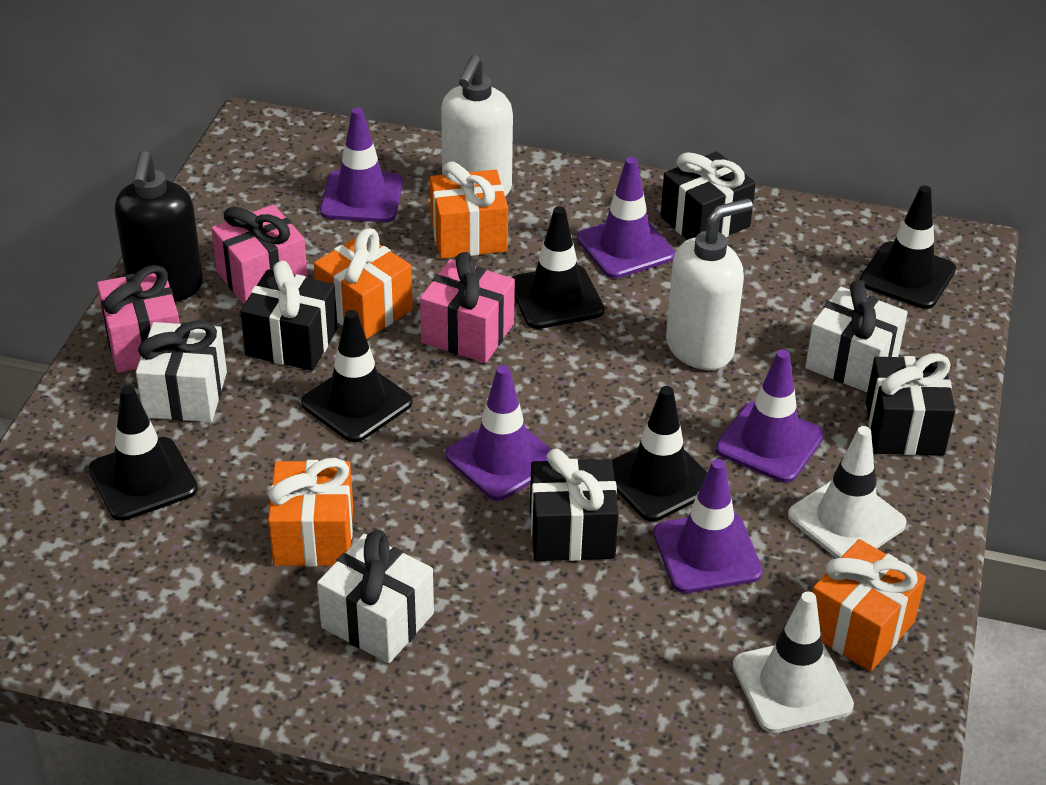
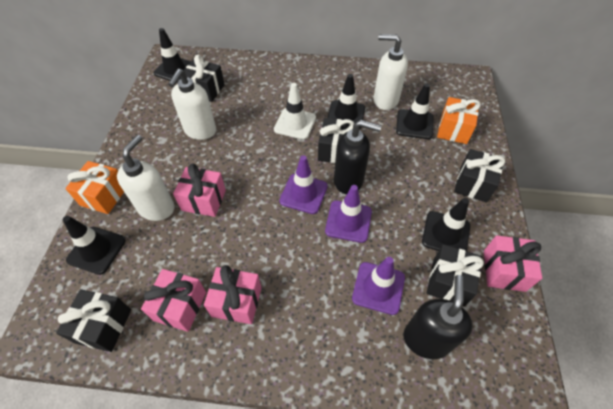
black gift: [240,261,338,371] [530,449,619,561] [660,151,756,240] [866,353,956,455] = 4 -> [56,289,131,352] [184,55,225,102] [318,118,355,163] [427,244,484,306] [454,149,505,203] = 5
black soap dispenser: [115,151,203,302] = 1 -> [334,120,382,194] [404,275,473,359] = 2
orange gift: [268,458,353,567] [314,228,413,339] [430,161,508,259] [812,539,926,671] = 4 -> [65,161,124,214] [437,97,481,144] = 2
pink gift: [97,265,180,373] [211,205,308,304] [420,252,515,363] = 3 -> [141,269,206,332] [173,163,226,217] [204,265,261,324] [484,235,542,292] = 4
purple traffic cone: [320,107,403,222] [445,365,552,500] [577,157,675,278] [654,459,763,593] [716,349,824,483] = 5 -> [279,155,328,214] [325,185,372,243] [352,257,405,315] = 3
white gift: [136,320,227,422] [317,530,434,663] [805,280,908,392] = 3 -> none = 0
white soap dispenser: [441,55,513,196] [666,198,753,370] = 2 -> [117,135,174,221] [168,69,216,140] [374,34,408,110] = 3
white traffic cone: [733,591,854,733] [788,426,907,558] = 2 -> [274,83,316,140] = 1

